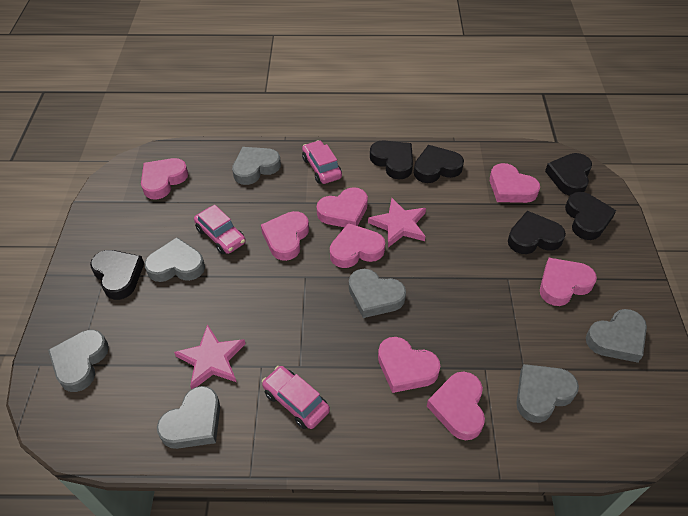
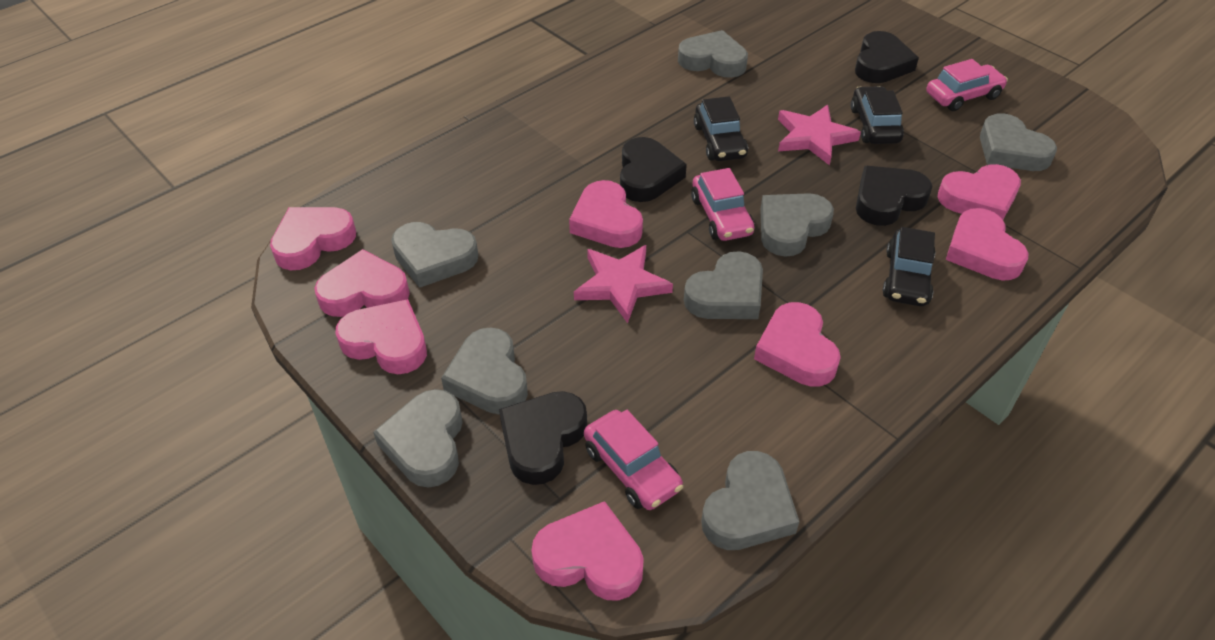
black car: none = 0 -> [694,96,748,161] [851,86,904,144] [883,227,935,306] = 3
black heart: [90,250,144,300] [370,140,413,179] [414,145,464,183] [508,211,566,254] [545,153,592,196] [565,192,616,240] = 6 -> [499,391,587,485] [620,137,687,202] [855,31,919,83] [856,166,933,226] = 4
grey heart: [48,330,109,392] [145,237,205,282] [157,386,220,449] [232,147,281,185] [349,269,406,318] [516,364,579,423] [586,309,647,363] = 7 -> [373,389,463,488] [391,222,478,288] [441,327,528,415] [678,30,748,78] [684,251,763,319] [701,451,799,550] [760,193,834,257] [980,113,1057,171] = 8

